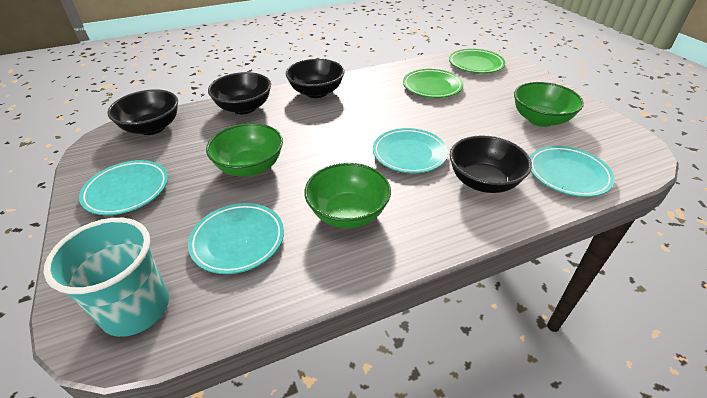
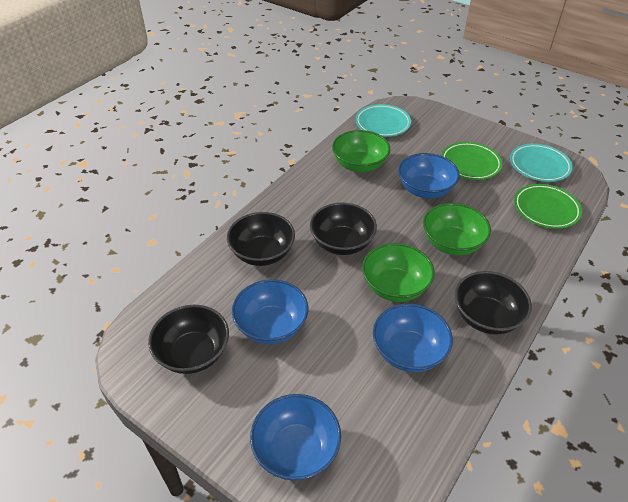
blue bowl: none = 0 -> [232,279,308,344] [250,394,341,481] [373,304,453,372] [398,153,460,198] = 4
turquoise cup: [44,218,169,337] = 1 -> none = 0
turquoise plate: [79,160,168,215] [188,203,284,274] [373,128,448,173] [530,146,615,197] = 4 -> [355,104,411,137] [510,144,573,182] = 2

